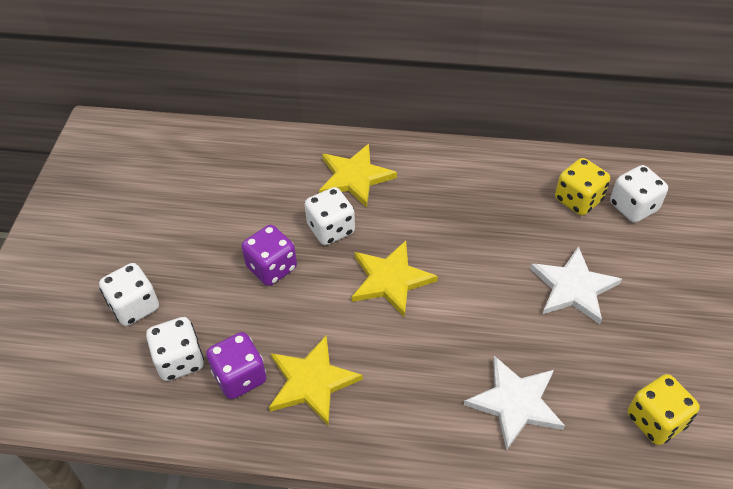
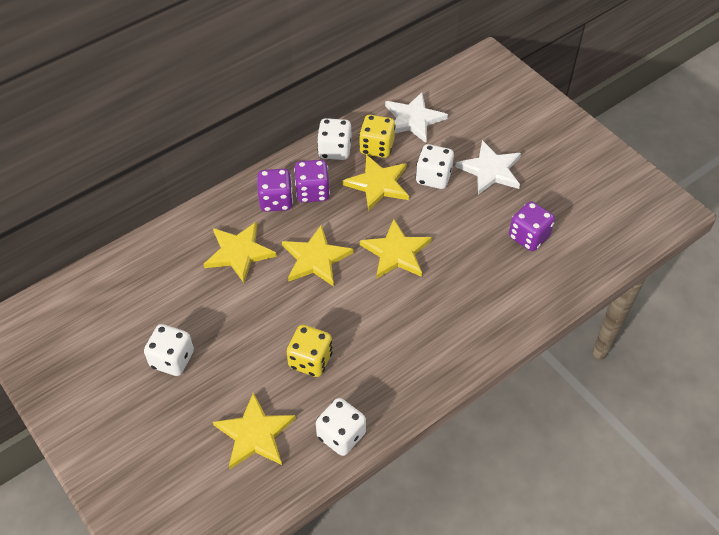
purple dice: [206,332,267,399] [241,225,297,286] = 2 -> [257,169,293,212] [294,160,330,203] [509,201,555,251] = 3
yellow star: [269,336,363,426] [319,144,397,208] [352,241,438,318] = 3 -> [204,221,277,283] [213,392,296,469] [282,225,353,287] [342,155,409,211] [360,219,432,279] = 5

